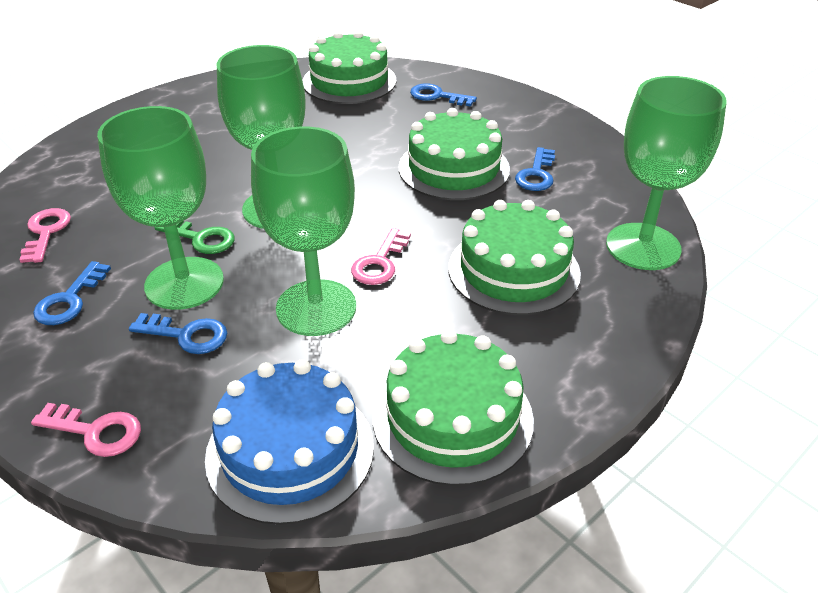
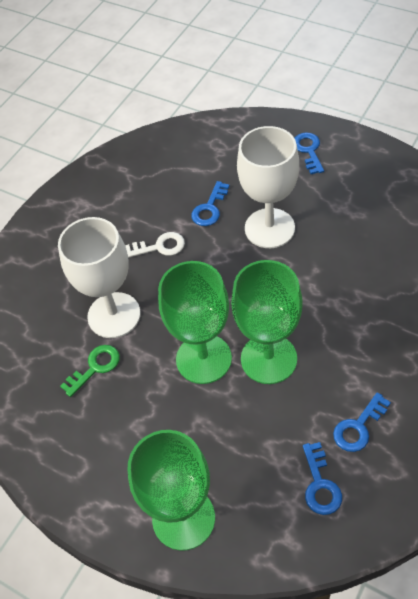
blue cake: [205,359,374,525] = 1 -> none = 0
green cake: [302,31,397,104] [373,330,534,486] [399,108,510,200] [448,200,581,315] = 4 -> none = 0
green goblet: [97,106,224,310] [217,45,305,229] [251,127,356,336] [606,76,727,270] = 4 -> [128,430,215,551] [158,261,232,384] [231,260,303,384] = 3
pink key: [19,208,71,263] [31,403,141,457] [351,228,411,285] = 3 -> none = 0
white goblet: none = 0 -> [58,217,141,338] [237,126,299,248] = 2
white key: none = 0 -> [125,232,185,258] = 1

